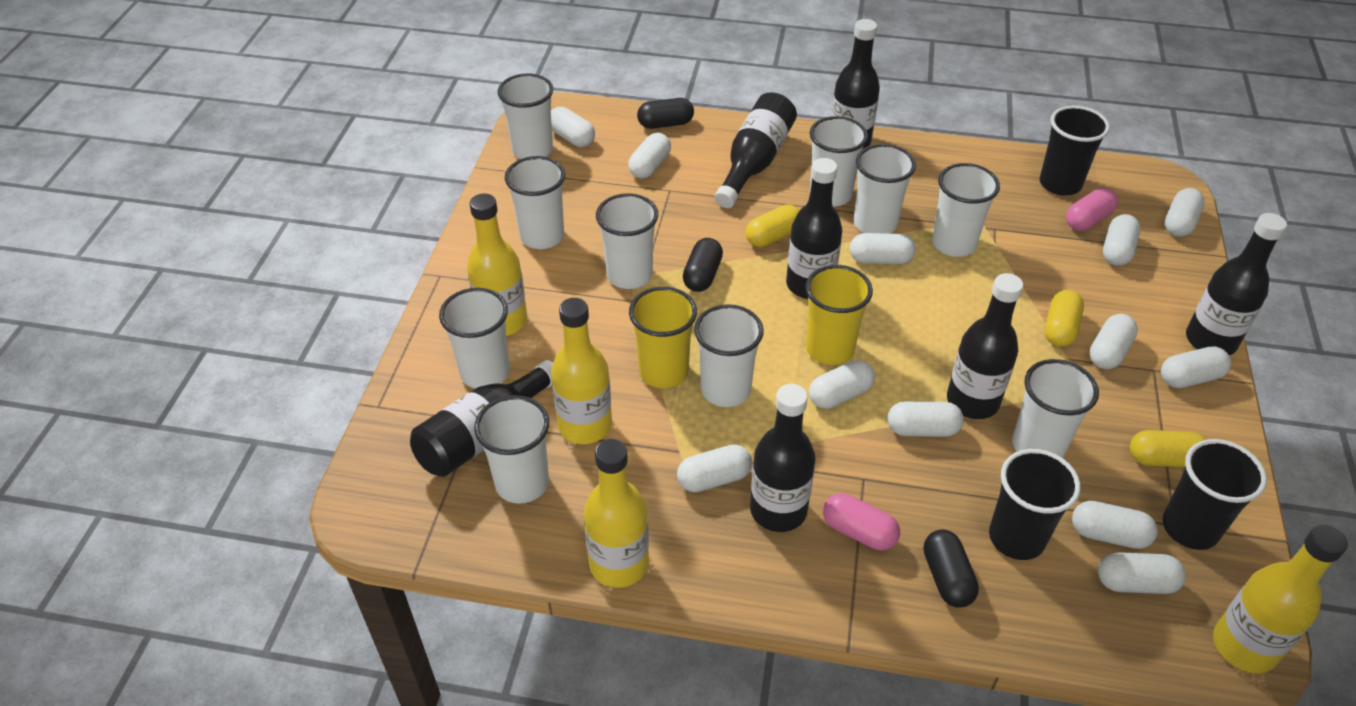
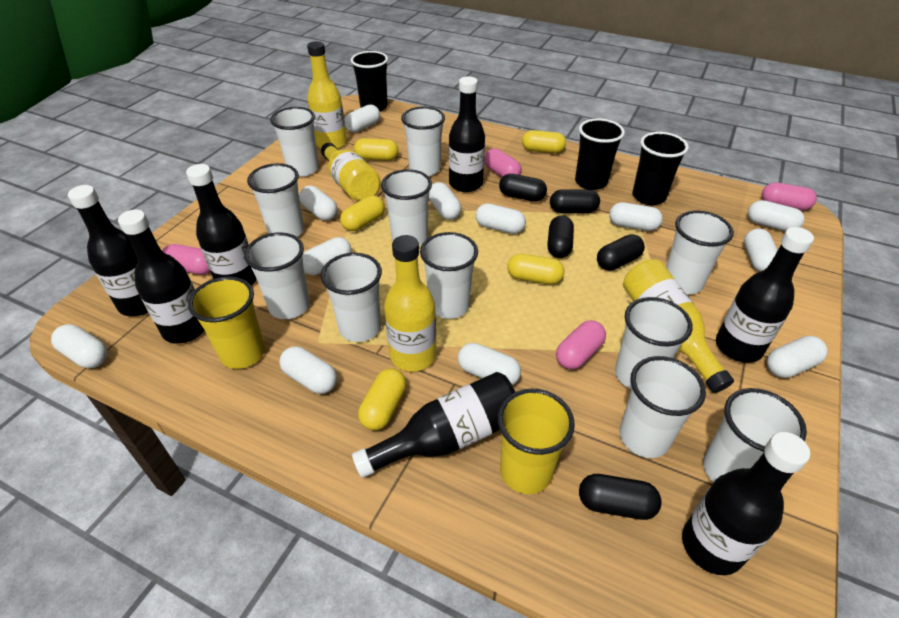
black capsule: [637,98,694,129] [683,238,723,292] [924,529,979,608] = 3 -> [499,174,547,202] [548,215,574,258] [550,189,600,213] [579,474,662,520] [597,234,645,271] = 5
pink capsule: [823,493,900,551] [1066,188,1118,231] = 2 -> [162,244,210,275] [484,148,522,177] [556,320,606,370] [762,183,817,211] = 4
white cup: [439,288,510,389] [474,395,549,504] [498,73,553,159] [505,156,565,249] [596,193,658,289] [694,304,764,407] [810,116,868,207] [854,144,916,234] [932,163,1000,257] [1012,359,1099,458] = 10 -> [244,232,310,319] [247,163,304,237] [270,107,319,177] [321,253,382,342] [381,169,432,246] [401,107,445,176] [420,232,478,319] [615,297,692,389] [619,356,706,458] [666,210,734,294] [703,388,807,483] = 11
yellow capsule: [745,205,800,247] [1045,290,1084,347] [1130,430,1206,467] = 3 -> [340,195,385,231] [354,138,398,161] [358,368,406,431] [508,254,564,285] [522,130,566,153] = 5

